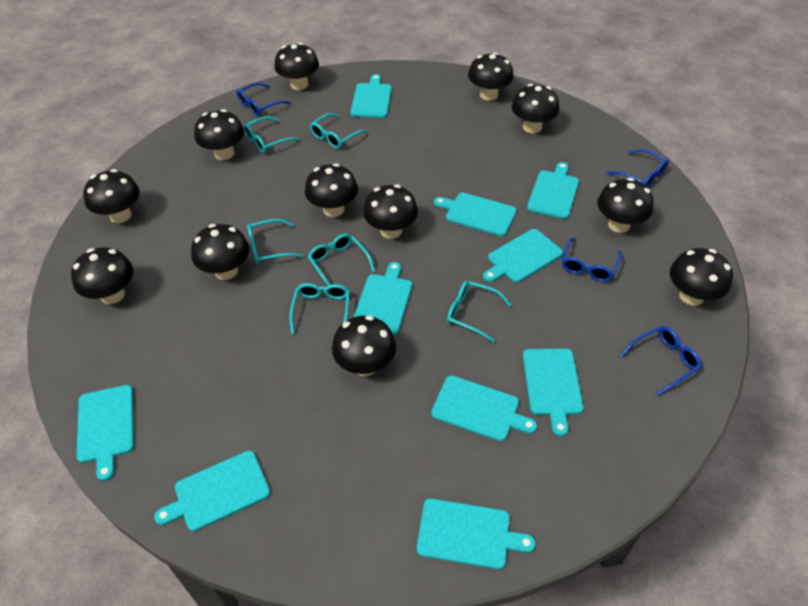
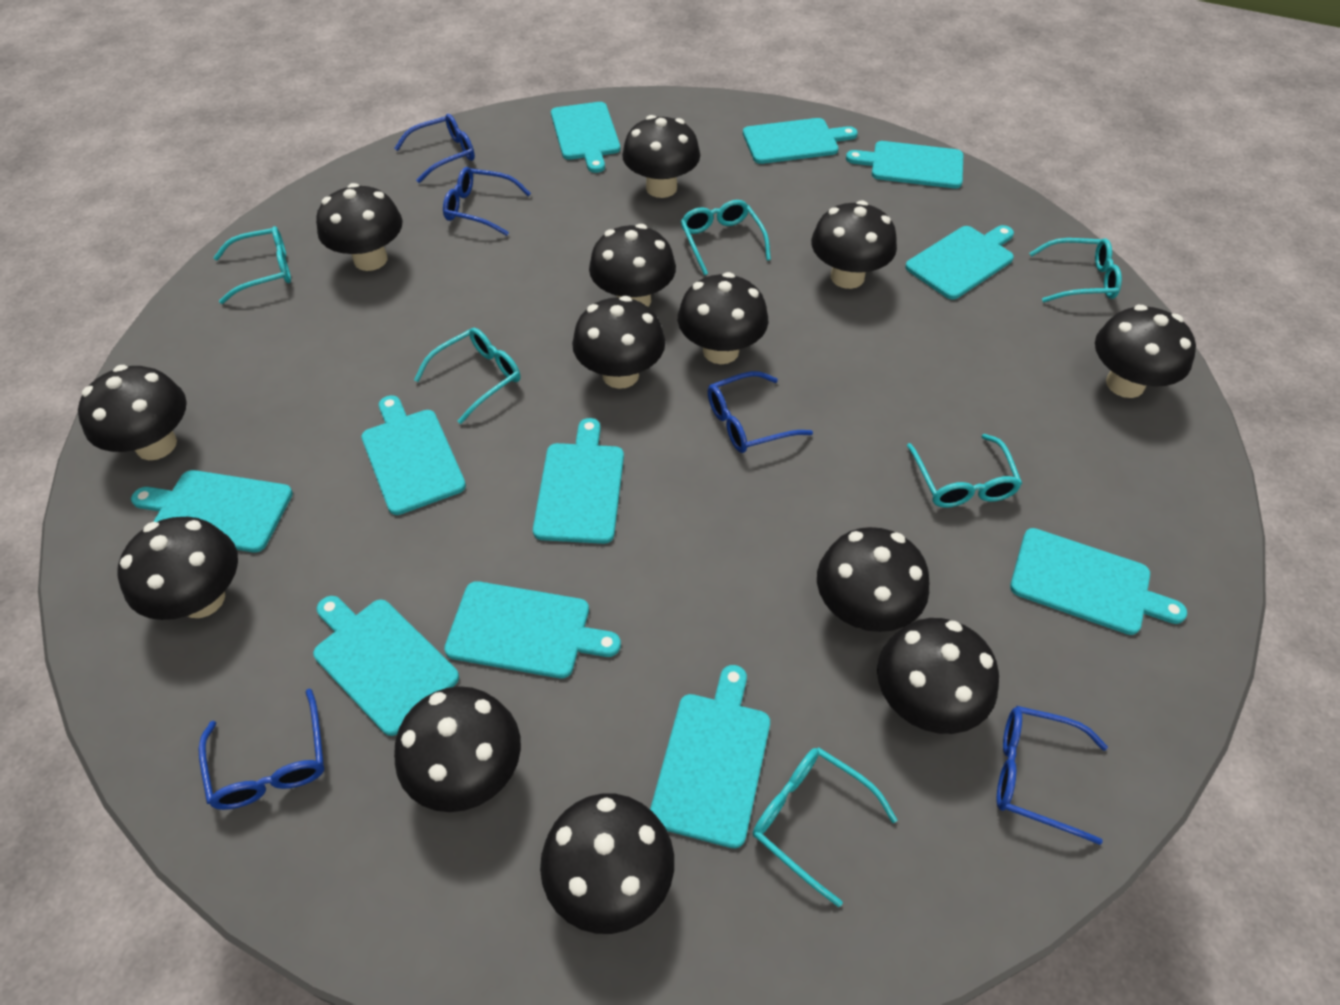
black mushroom: [71,247,133,304] [83,169,140,223] [191,224,250,280] [194,109,244,160] [274,43,319,90] [305,163,358,217] [332,315,396,376] [363,184,418,239] [468,52,514,101] [511,84,560,133] [597,178,654,233] [670,248,733,306] = 12 -> [78,365,187,460] [117,517,238,620] [316,183,403,271] [394,686,521,812] [540,793,674,934] [572,296,665,389] [589,224,676,307] [622,115,700,198] [678,272,768,364] [811,200,897,289] [817,527,929,632] [877,618,999,734] [1095,305,1196,398] = 13
blue glasses: [236,82,291,116] [562,238,622,282] [607,149,669,188] [620,326,702,395] = 4 -> [198,688,324,810] [394,114,475,183] [443,167,531,236] [708,371,813,453] [997,706,1108,845] = 5
turquoise cutting board: [77,385,134,481] [154,451,270,531] [351,74,392,118] [354,262,412,335] [417,499,536,569] [431,375,537,441] [434,193,517,236] [483,229,563,283] [523,349,584,436] [527,162,579,219] = 10 -> [131,470,293,552] [313,596,459,736] [361,395,466,515] [444,581,621,678] [533,418,624,544] [551,102,620,173] [650,665,770,848] [743,118,858,164] [846,141,963,188] [905,225,1014,299] [1010,528,1187,635] = 11

